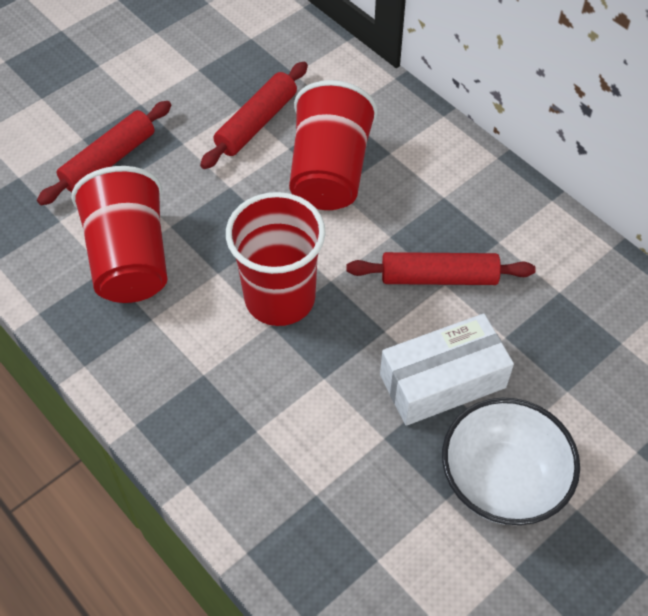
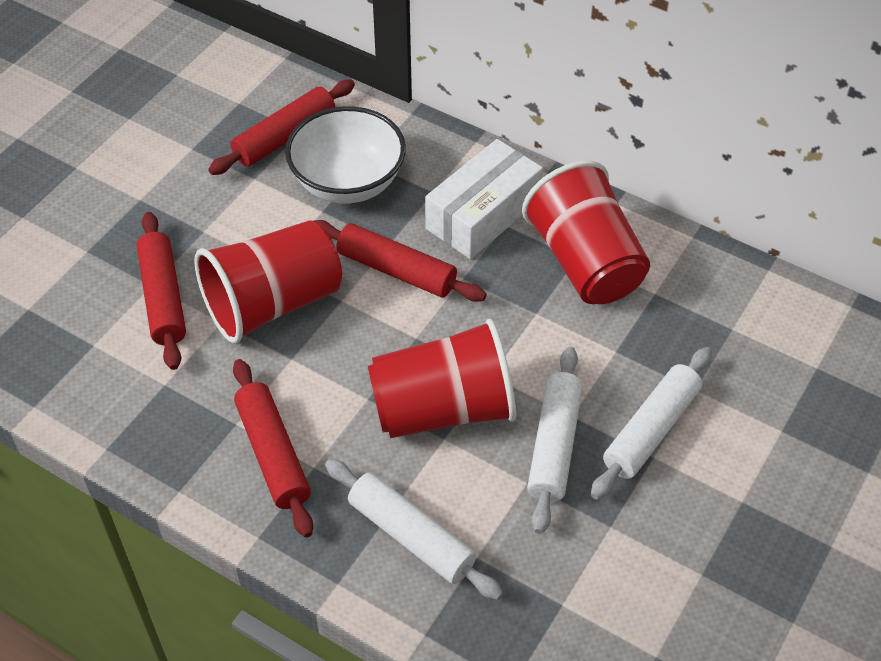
red rolling pin: [37,101,171,205] [200,62,308,169] [346,252,536,285] = 3 -> [137,212,186,370] [208,79,355,175] [233,359,313,538] [314,220,487,302] = 4
white rolling pin: none = 0 -> [325,459,503,600] [527,347,583,534] [591,347,712,500] = 3

